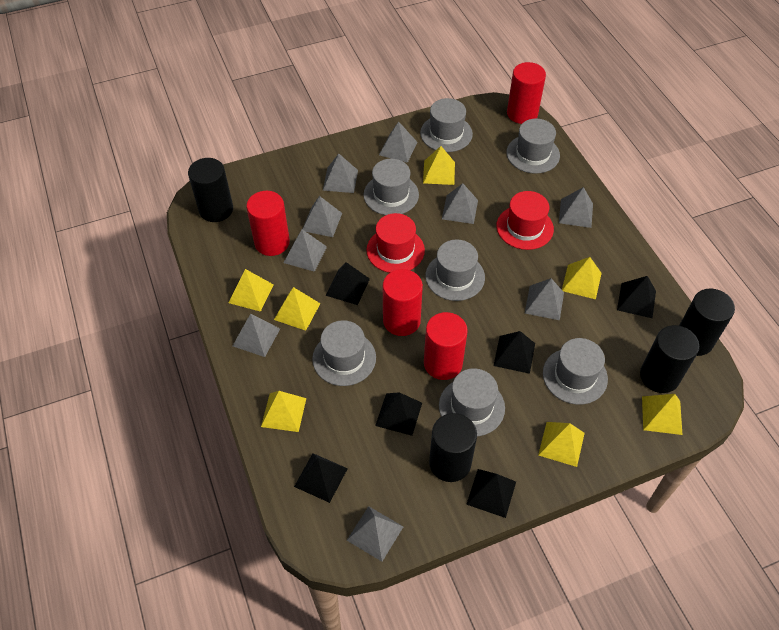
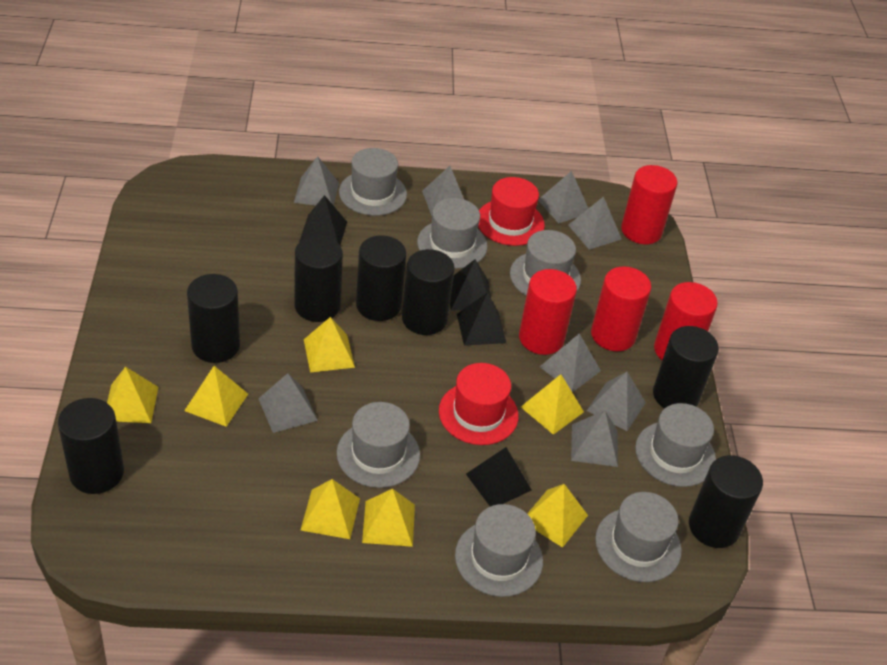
black cylinder: [188,158,233,222] [429,413,477,482] [640,325,699,393] [679,288,735,356] = 4 -> [58,398,124,494] [187,274,240,363] [295,236,343,322] [356,235,406,321] [402,249,455,335] [653,326,719,408] [689,455,763,548] = 7
black pyramid: [294,453,348,503] [325,262,370,305] [375,392,422,436] [466,469,516,518] [494,331,535,374] [617,276,656,318] = 6 -> [299,195,347,245] [450,259,491,310] [457,292,506,346] [466,447,532,507] = 4
grey pyramid: [233,314,280,357] [284,229,327,272] [303,196,342,237] [323,154,358,193] [347,506,404,562] [379,122,417,163] [442,183,478,224] [525,278,564,320] [559,187,593,228] = 9 -> [258,373,318,433] [294,156,339,206] [422,166,464,216] [538,171,588,223] [540,333,601,392] [568,196,621,250] [571,410,618,467] [587,372,646,431] = 8

